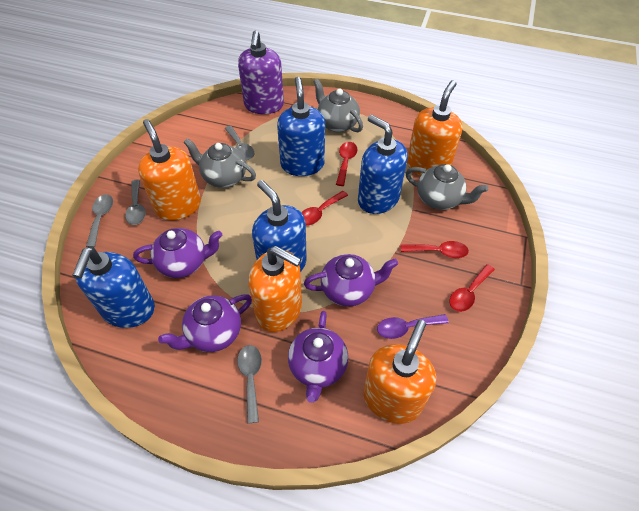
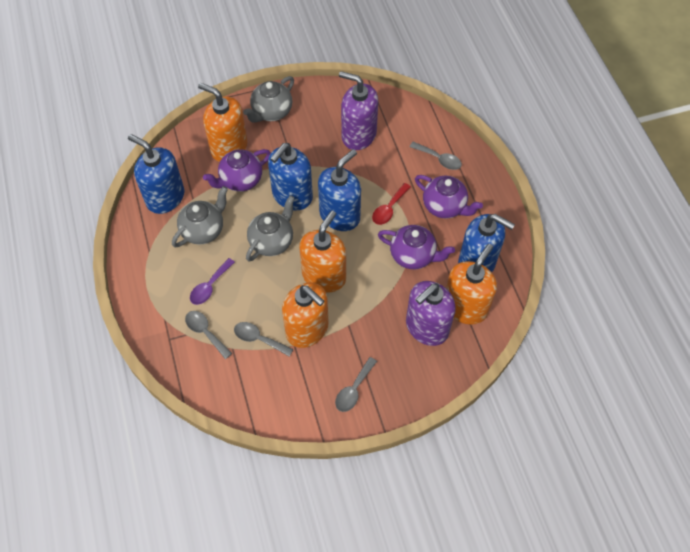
purple soap dispenser: [238,30,284,114] = 1 -> [339,71,378,150] [406,281,456,346] = 2
purple teapot: [133,228,222,278] [158,294,252,352] [288,311,348,403] [304,254,398,306] = 4 -> [203,149,271,192] [378,225,455,269] [415,175,483,218] = 3
red spoon: [301,191,348,226] [336,142,357,186] [401,241,469,258] [449,264,495,312] = 4 -> [372,183,411,225] = 1

